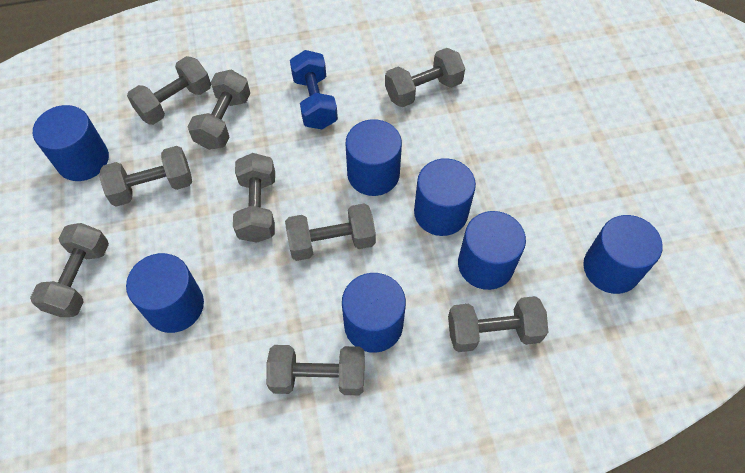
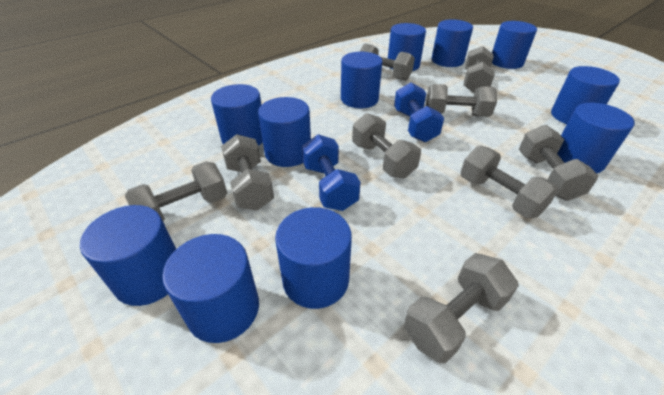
blue cylinder: [33,105,109,181] [126,253,204,333] [342,273,406,353] [346,119,402,196] [414,158,476,236] [458,211,526,290] [583,215,663,294] = 7 -> [80,205,176,306] [162,234,259,343] [211,84,263,146] [258,97,311,167] [275,207,352,309] [341,52,383,108] [388,23,426,71] [432,19,473,67] [492,21,537,69] [551,66,620,124] [557,103,635,173] = 11
blue dumbbell: [290,50,338,129] = 1 -> [302,134,361,211] [394,82,444,142] = 2

